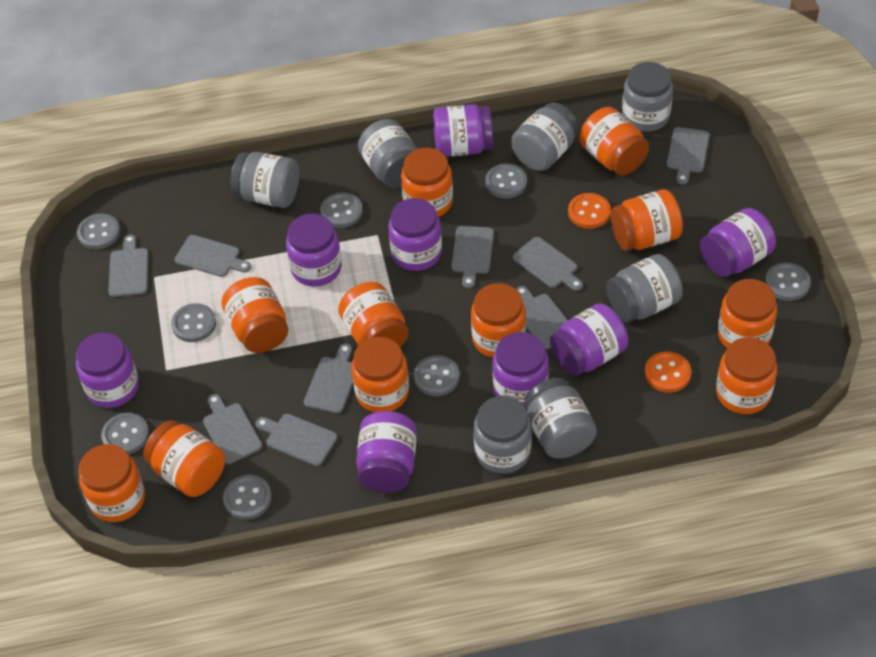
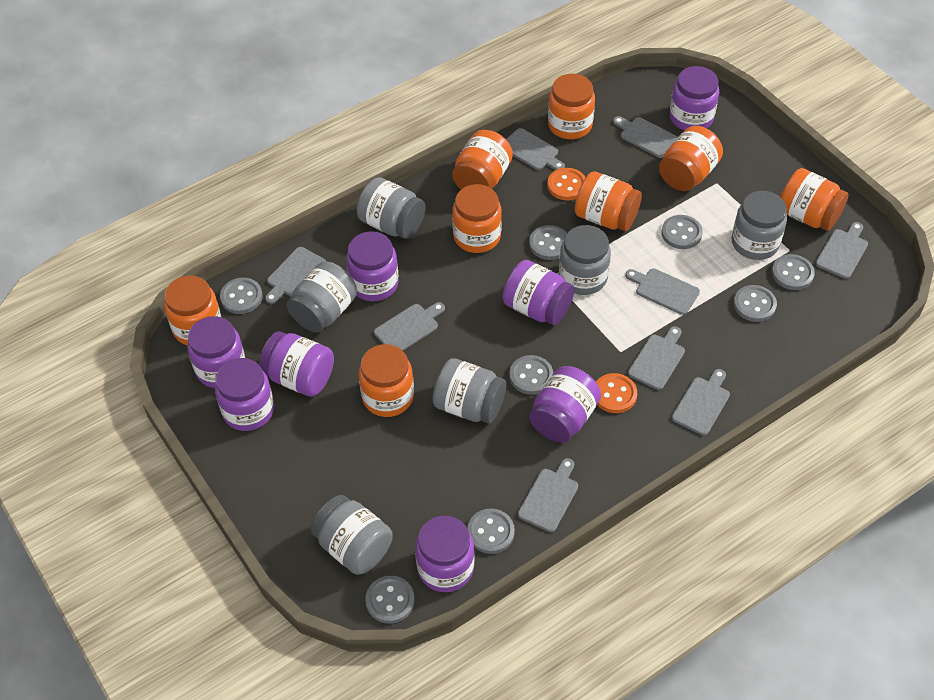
grey jar: [230,152,299,208] [358,119,417,189] [474,396,532,474] [511,103,579,171] [524,378,597,459] [606,254,683,322] [622,62,673,132] = 7 -> [287,261,357,333] [311,495,393,575] [357,177,425,239] [433,358,506,424] [559,225,611,295] [732,191,787,260] = 6
orange jar: [79,444,145,522] [143,420,225,497] [221,277,288,353] [338,282,408,347] [351,337,409,412] [401,148,453,217] [471,283,526,358] [579,107,649,175] [611,189,683,251] [716,337,777,414] [718,279,777,348] = 11 -> [164,275,221,345] [359,344,414,417] [452,130,513,189] [452,184,502,253] [548,74,595,139] [575,171,642,231] [659,126,723,191] [781,168,849,231] = 8

